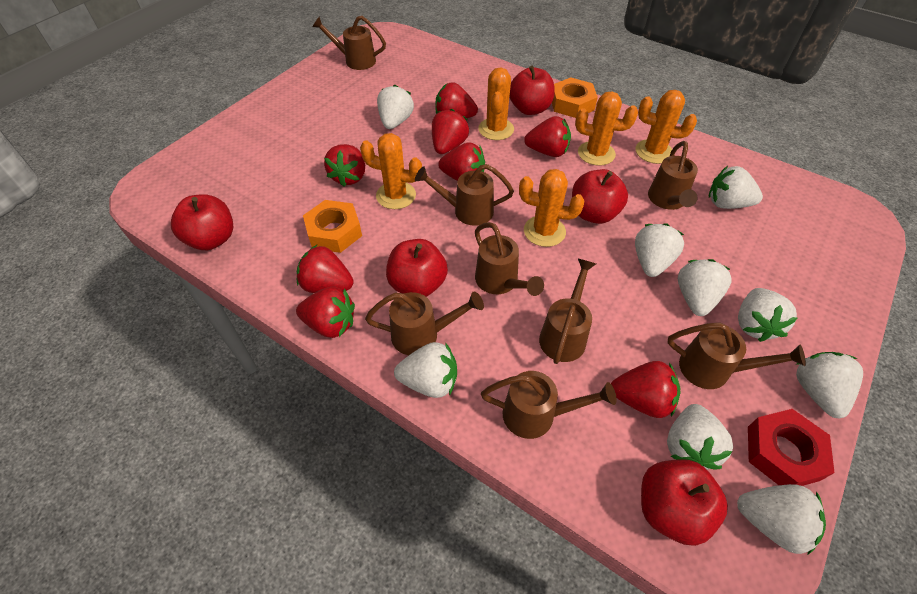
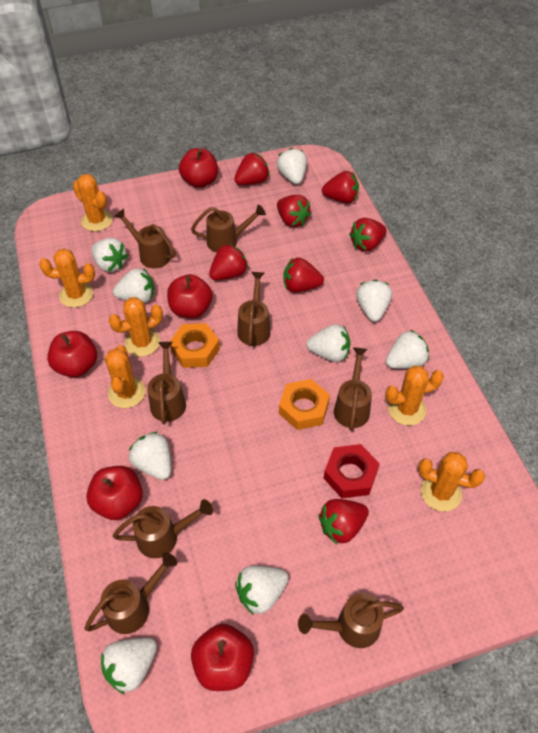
orange cactus: [360,133,422,209] [478,67,514,140] [519,169,585,247] [575,91,638,166] [636,90,697,164] = 5 -> [39,248,95,308] [73,174,113,231] [105,345,146,408] [109,297,163,357] [385,366,444,425] [418,452,485,511] = 6
red strawberry: [296,287,355,338] [297,245,354,293] [324,144,365,187] [432,109,469,154] [435,82,478,118] [438,142,485,181] [524,116,571,157] [611,361,681,418] = 8 -> [209,243,248,280] [234,153,270,185] [277,195,311,227] [283,258,324,293] [319,499,369,544] [322,171,359,203] [349,218,387,252] = 7

